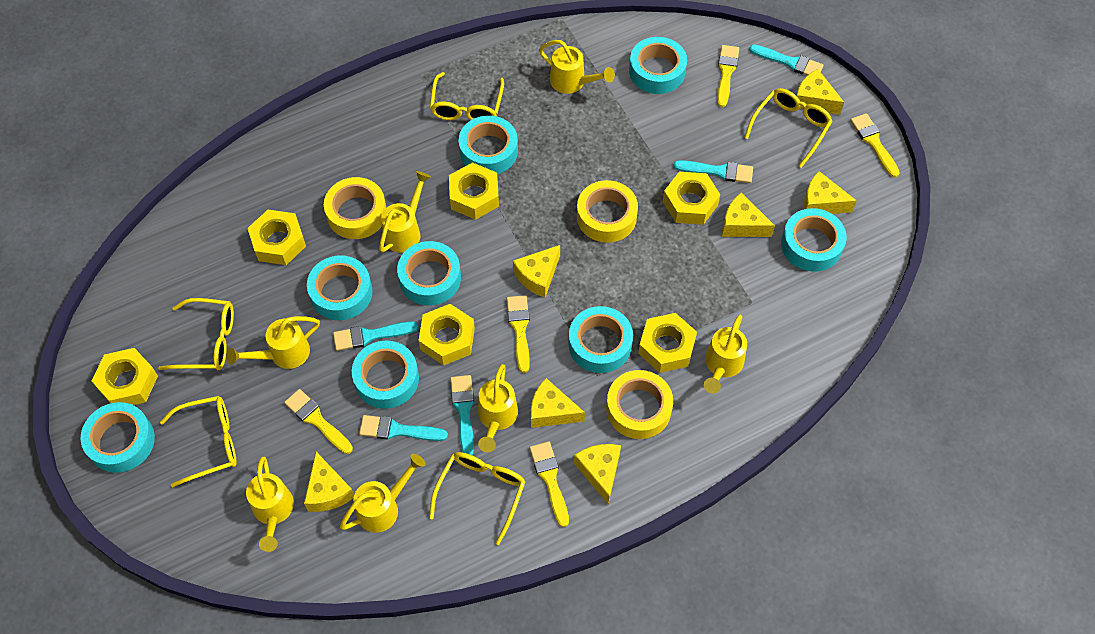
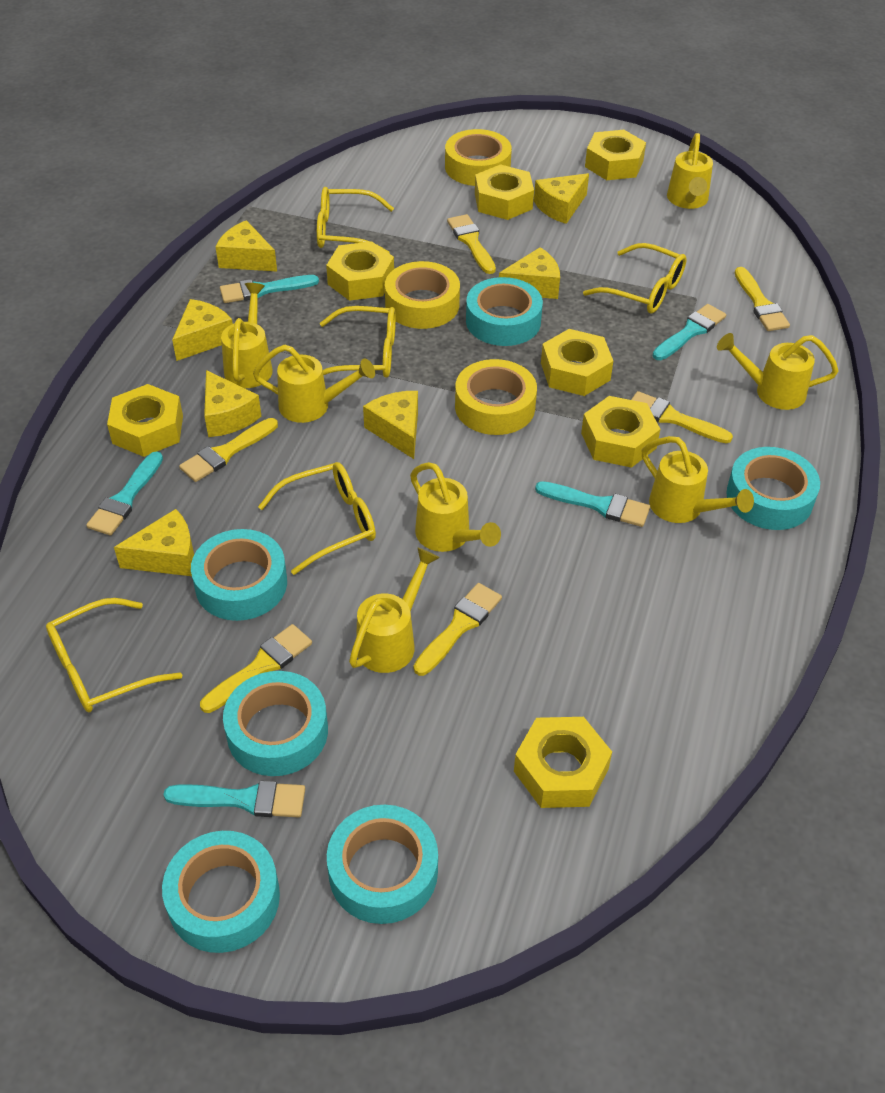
turquoise tape: [81,402,155,473] [307,255,373,320] [352,341,419,409] [397,241,461,305] [458,115,518,174] [569,306,633,373] [629,37,687,94] [781,208,847,272] = 8 -> [162,831,280,953] [191,529,287,621] [223,671,328,776] [327,805,438,924] [466,277,543,346] [726,447,820,530] = 6
yellow brush: [284,389,353,454] [506,295,530,373] [529,441,569,527] [717,45,739,107] [850,113,900,178] = 5 -> [179,418,278,482] [200,624,312,713] [414,583,502,676] [447,214,496,274] [631,391,733,443] [735,267,790,331] = 6
yellow nut: [91,348,158,405] [248,210,306,265] [418,304,475,365] [449,162,499,220] [638,313,697,373] [663,172,720,225] = 6 -> [107,384,183,457] [326,241,394,301] [475,164,534,220] [514,717,612,808] [541,329,613,396] [581,396,660,468] [585,130,646,180] = 7

